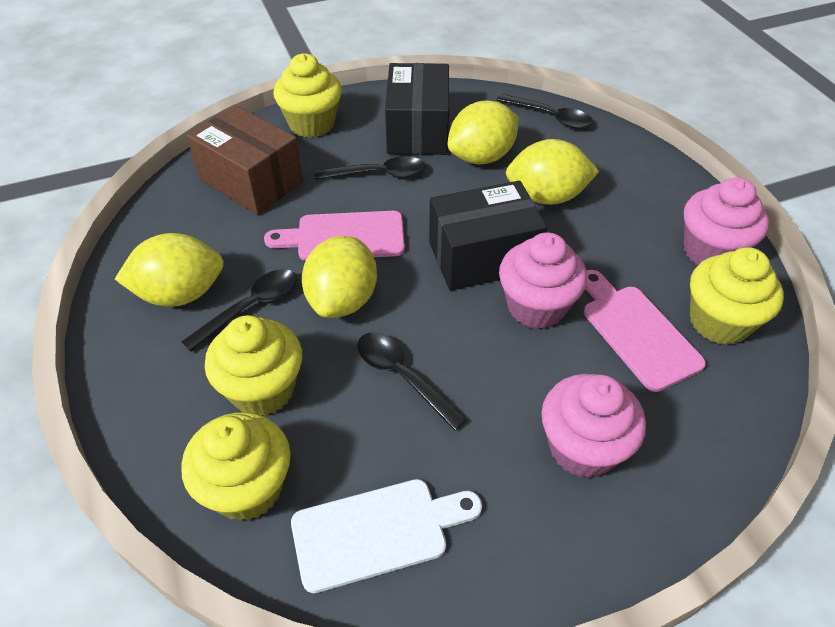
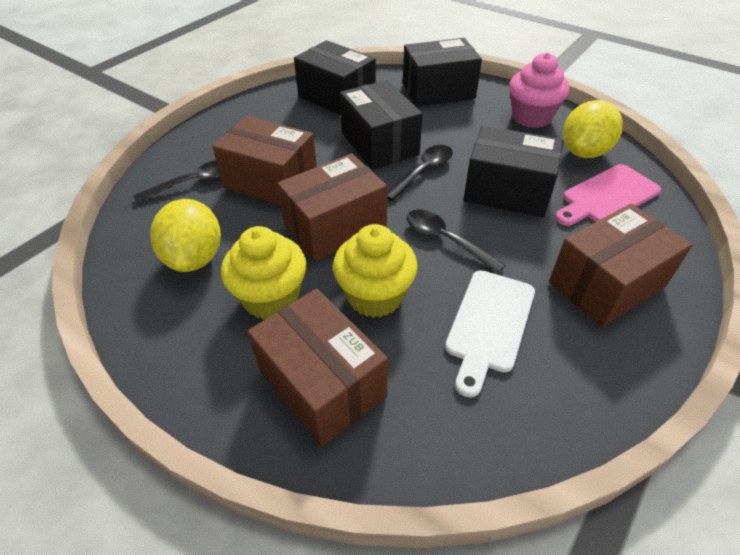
black box: [385,63,449,155] [429,181,547,291] = 2 -> [294,40,376,115] [340,80,423,169] [403,38,482,107] [463,126,563,217] = 4
black spoon: [182,269,297,352] [315,156,426,180] [357,332,467,431] [497,94,593,129] = 4 -> [133,160,221,203] [387,145,453,201] [406,209,506,273] = 3
brown box: [187,105,303,215] = 1 -> [212,116,317,205] [247,289,388,447] [277,153,388,261] [549,204,693,327] = 4
pink cupcake: [499,232,587,329] [541,374,646,478] [684,177,769,265] = 3 -> [509,52,569,128] = 1
pink cutting board: [264,211,405,261] [584,270,706,392] = 2 -> [555,164,661,226] = 1
yellow cupcake: [181,412,291,521] [205,315,302,416] [273,54,342,138] [690,247,784,345] = 4 -> [221,226,306,320] [333,224,418,318] = 2
yellow lemon: [115,233,224,307] [302,236,377,318] [448,101,519,164] [506,139,599,205] = 4 -> [150,199,221,272] [563,100,623,158] = 2

